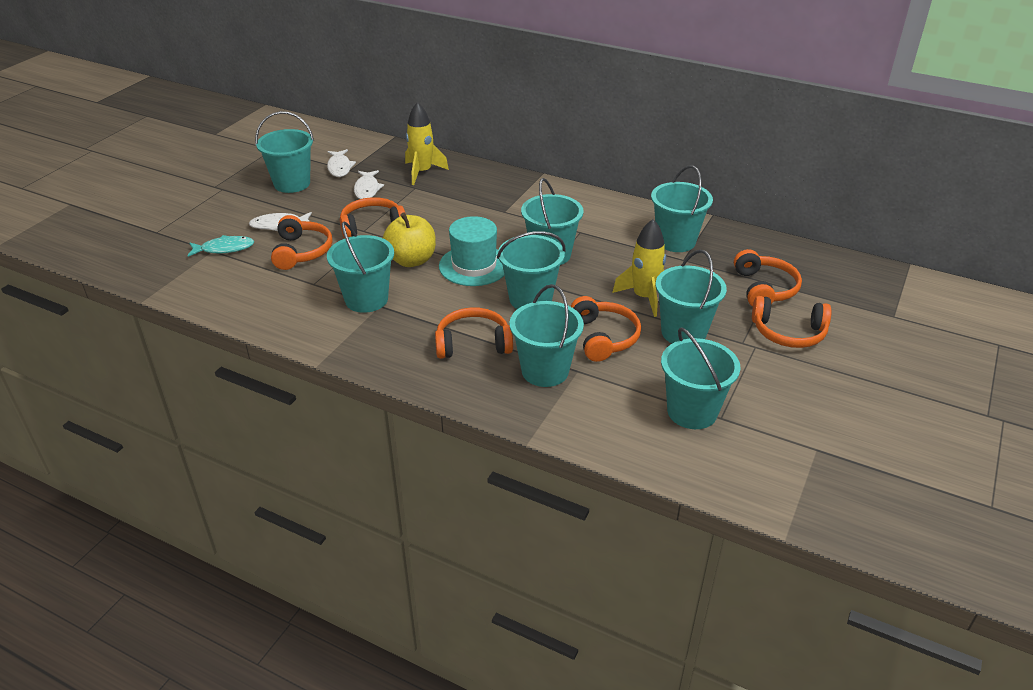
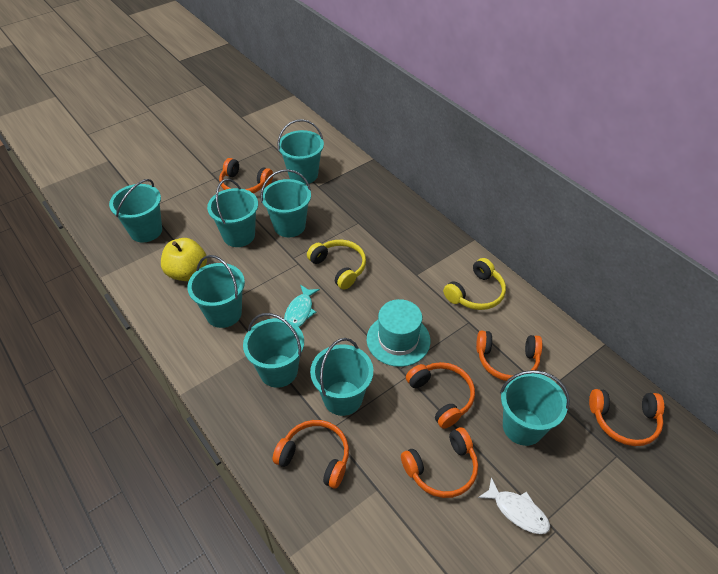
white fish: [249,212,312,231] [327,149,356,177] [354,170,384,199] = 3 -> [478,477,550,534] = 1
yellow headphones: none = 0 -> [307,240,366,290] [443,258,506,310] = 2
yellow rocket: [405,102,449,185] [612,219,666,317] = 2 -> none = 0

